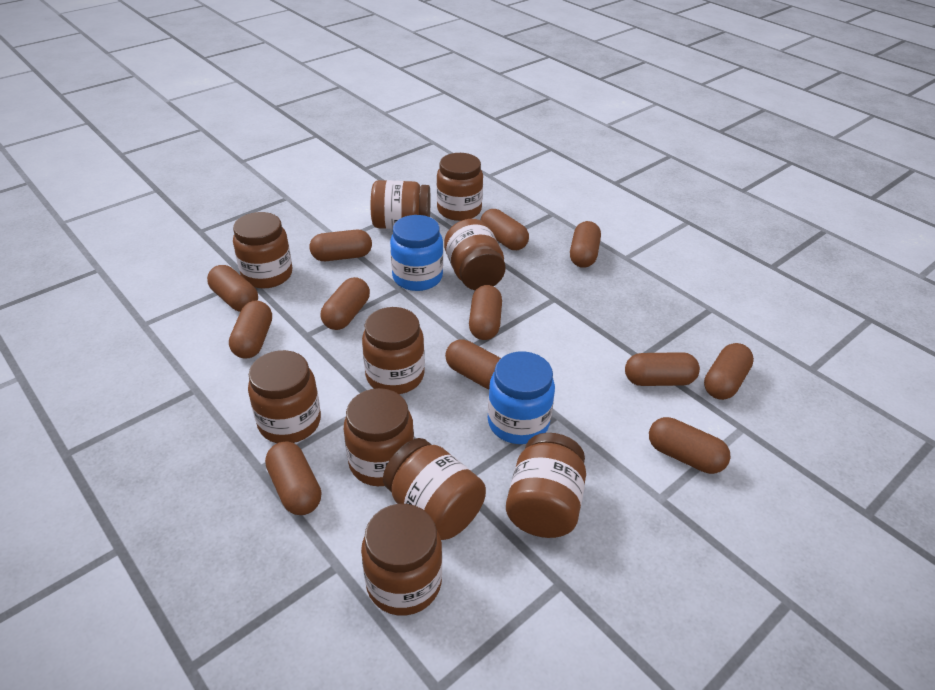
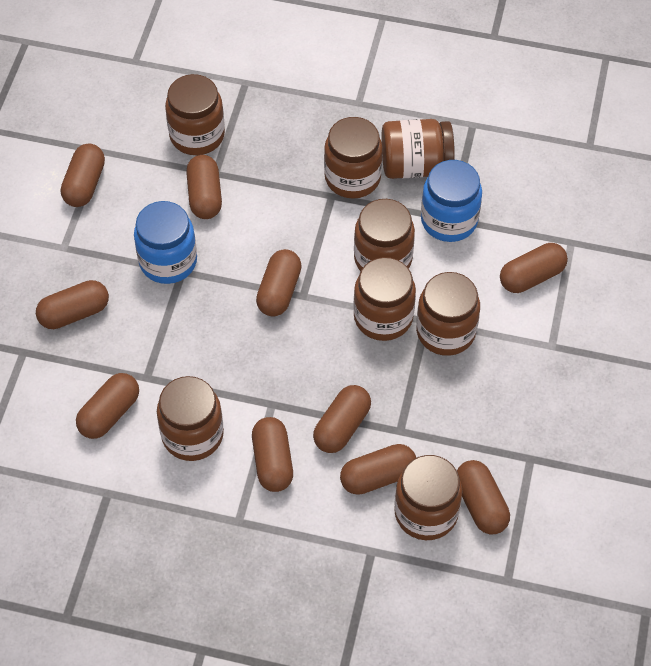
brown capsule: [207,265,258,312] [229,300,272,358] [265,442,321,515] [310,230,372,261] [320,277,370,330] [445,339,501,389] [469,285,502,340] [481,209,529,250] [570,221,601,268] [625,352,700,386] [649,417,730,474] [704,343,754,400] = 12 -> [36,280,109,329] [61,143,105,207] [76,373,139,439] [186,155,222,219] [252,417,293,492] [256,249,302,317] [313,385,371,453] [340,444,416,495] [457,460,510,534] [500,243,568,293] = 10
brown jar: [233,212,292,288] [248,350,321,443] [344,388,414,486] [361,504,442,616] [362,307,425,394] [371,180,430,229] [383,438,486,540] [436,153,483,221] [444,219,506,290] [506,433,586,538] = 10 -> [157,376,224,461] [165,74,225,155] [324,117,383,199] [353,257,416,341] [354,199,415,271] [381,119,455,179] [394,455,462,540] [416,272,480,356] = 8

